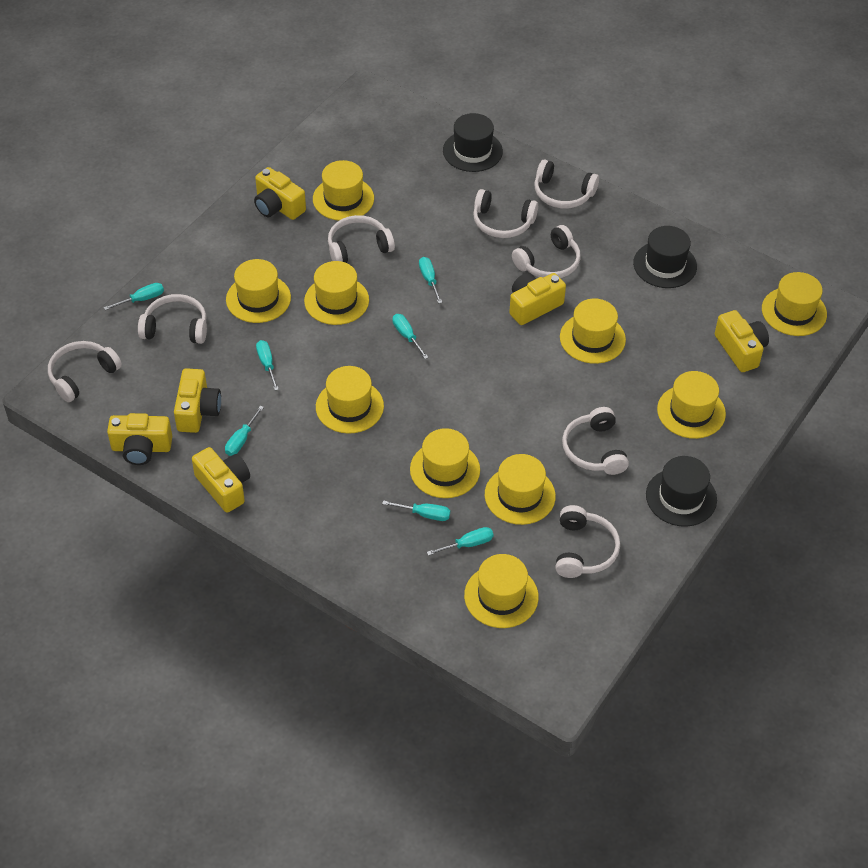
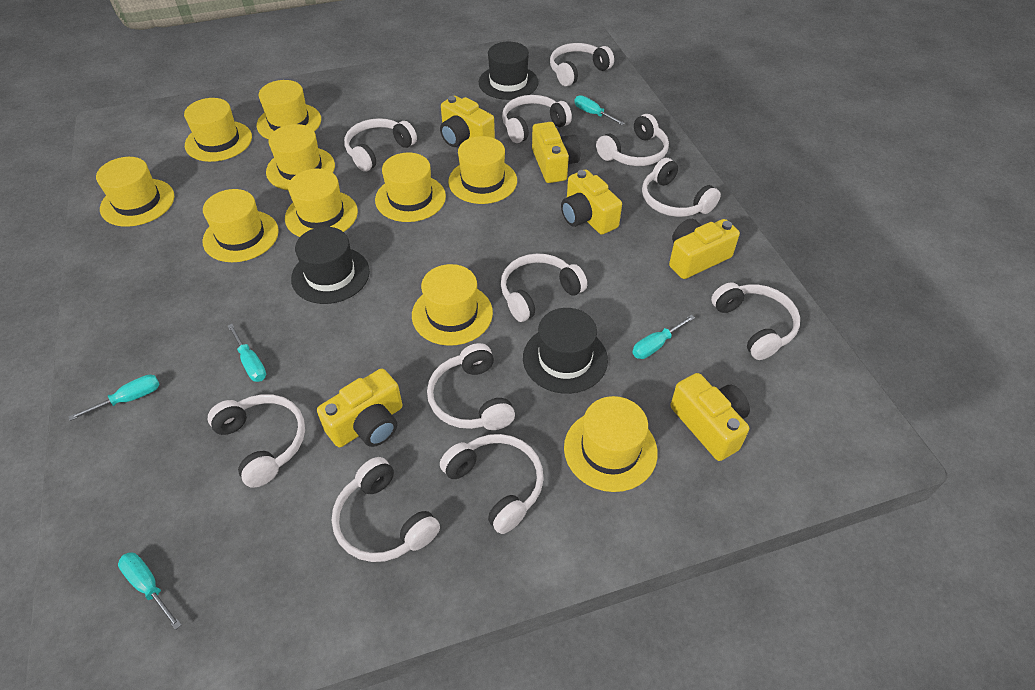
turquoise screwdriver: [104,283,164,310] [225,406,264,456] [256,340,279,391] [382,500,450,521] [393,314,429,359] [419,257,442,304] [427,527,493,556] = 7 -> [69,375,160,421] [118,552,182,630] [228,324,266,382] [574,95,624,125] [632,315,695,359] = 5
white headphones: [48,341,122,402] [138,294,207,344] [328,215,395,263] [473,189,538,238] [512,225,581,278] [534,160,599,208] [555,505,620,578] [562,407,629,475] = 8 -> [208,394,305,488] [332,457,440,562] [344,118,417,172] [427,343,515,430] [440,434,544,534] [501,253,587,322] [502,95,572,143] [550,43,614,86] [596,114,669,166] [642,158,721,217] [711,282,800,360] = 11

